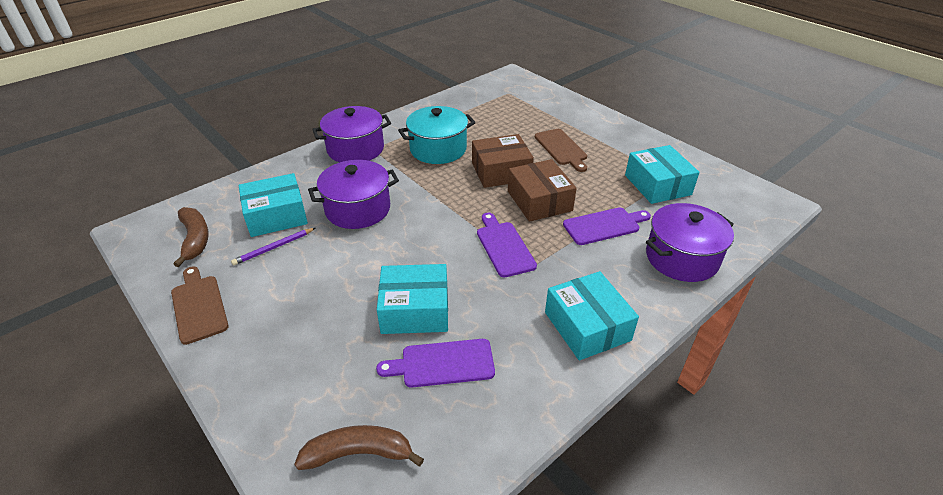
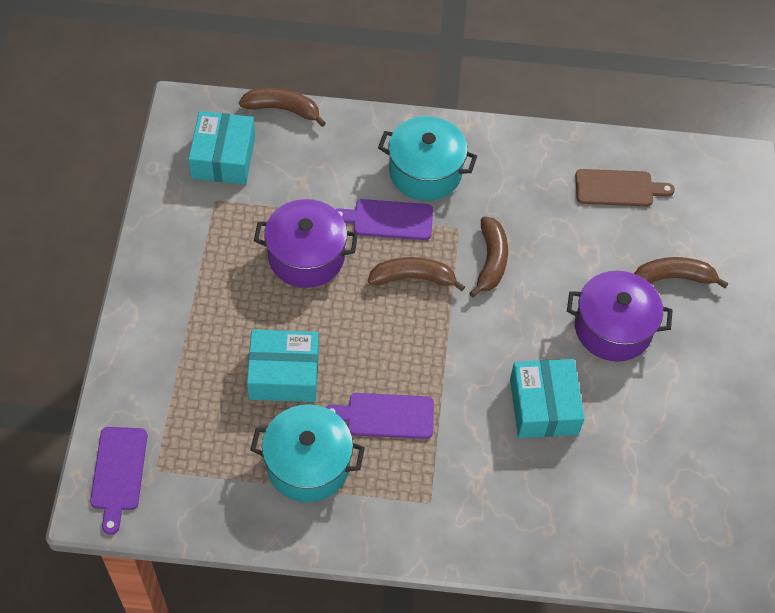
brown banana: [174,207,209,267] [294,425,424,470] = 2 -> [239,88,326,127] [368,257,465,291] [469,216,508,298] [634,257,728,288] = 4
brown box: [472,134,534,188] [508,159,577,222] = 2 -> none = 0
brown cutting board: [171,266,229,345] [535,129,587,172] = 2 -> [575,169,675,206] = 1
purple pencil: [231,228,315,265] = 1 -> none = 0
purple pot: [308,160,399,229] [312,106,391,162] [646,203,734,282] = 3 -> [254,199,358,288] [567,271,673,362] = 2
turquoise box: [239,173,308,237] [377,264,448,334] [545,271,639,360] [625,145,699,204] = 4 -> [188,111,255,184] [247,330,319,402] [510,359,585,438] = 3
turquoise pot: [398,106,476,164] = 1 -> [250,404,365,502] [378,116,477,201] = 2

